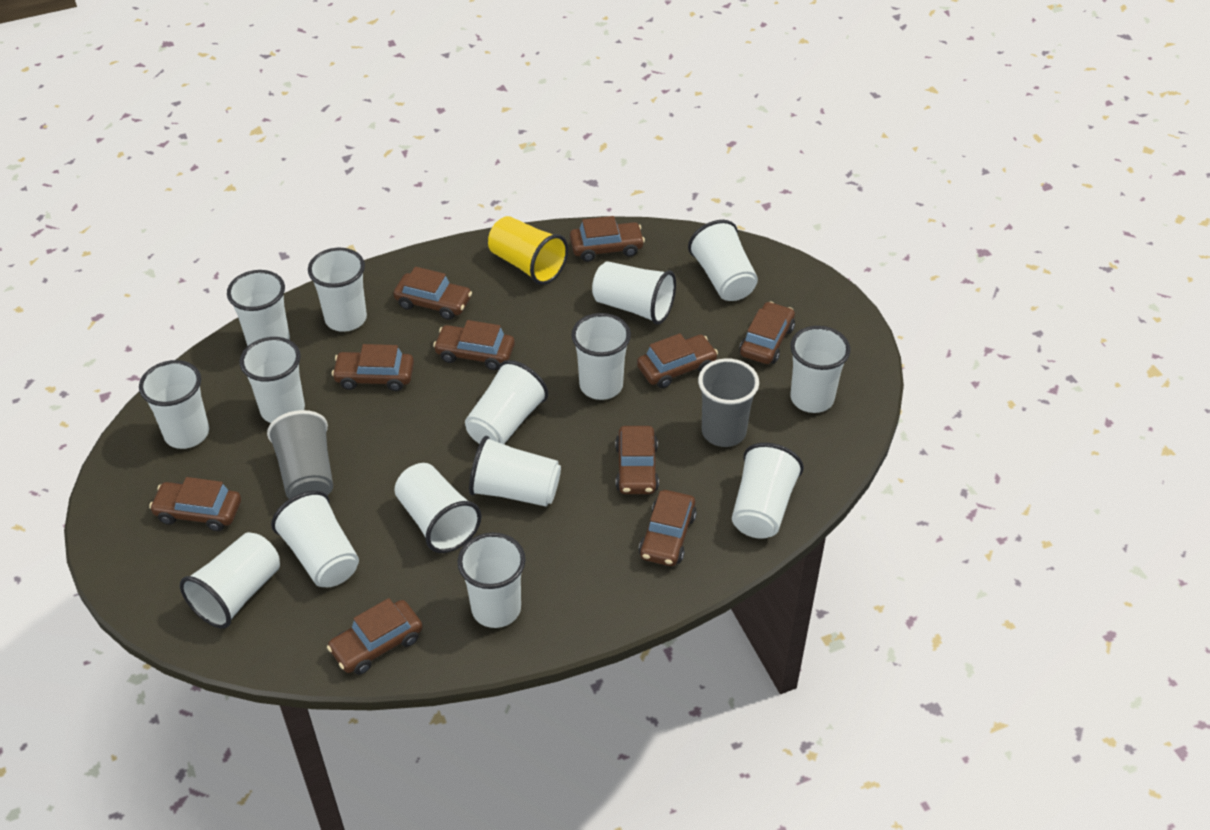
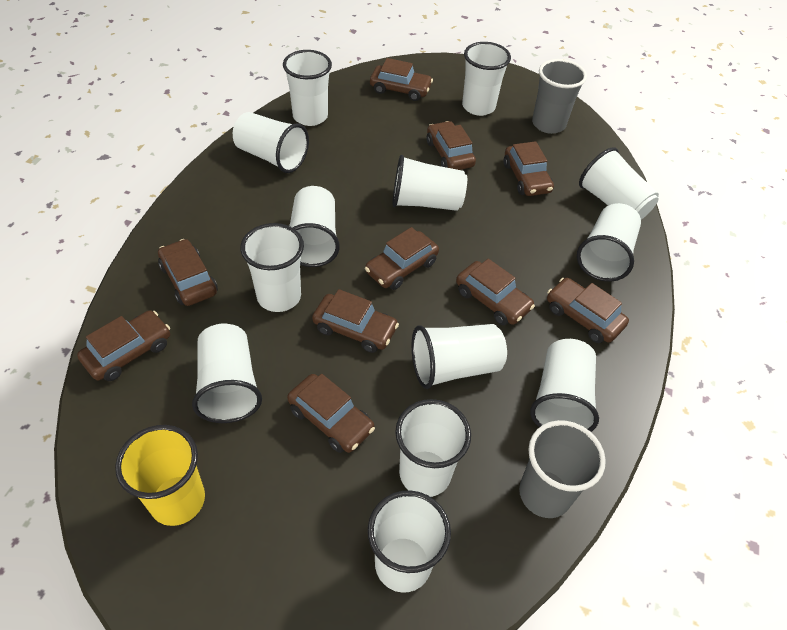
white cup: [139,360,209,449] [180,532,280,629] [227,270,290,346] [240,337,305,423] [271,491,359,587] [308,248,367,332] [394,463,481,553] [457,533,526,628] [465,360,548,444] [469,436,561,507] [571,313,631,400] [592,261,676,324] [688,220,758,301] [732,443,804,539] [790,326,850,413] = 15 -> [192,324,262,423] [233,112,309,173] [241,223,304,312] [283,50,332,126] [289,186,340,267] [368,490,451,593] [392,155,467,211] [395,399,471,497] [412,324,507,389] [462,42,511,116] [530,339,599,432] [577,203,641,282] [579,147,659,220] = 13

